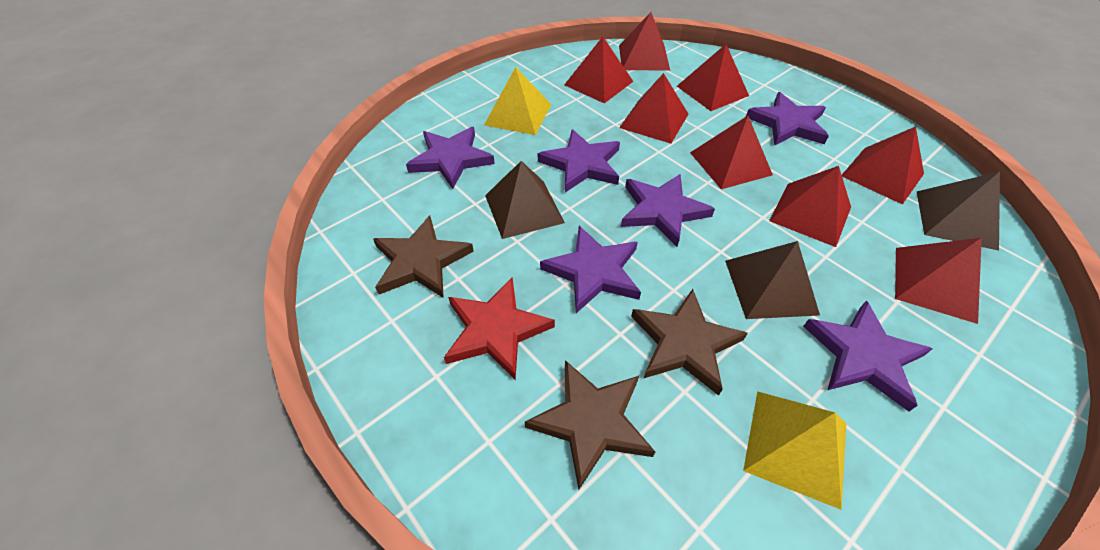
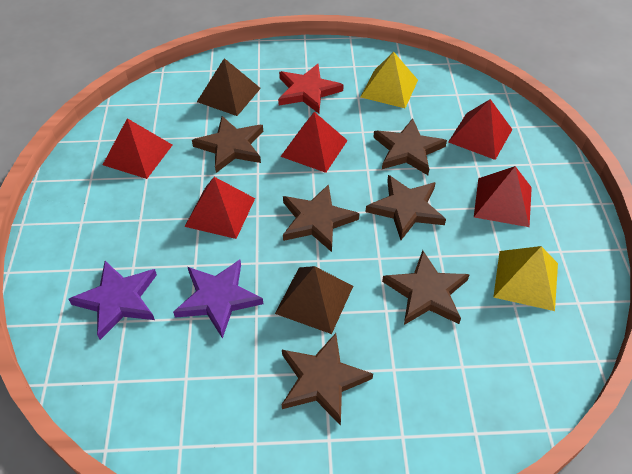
brown pyramid: [485,161,565,239] [725,241,820,319] [917,172,1000,251] = 3 -> [197,58,261,116] [275,266,353,334] = 2
brown star: [373,215,474,298] [525,360,655,489] [631,289,748,396] = 3 -> [192,116,263,173] [282,333,373,426] [283,184,360,252] [366,175,446,240] [373,118,447,175] [382,250,470,325] = 6
purple star: [406,127,495,189] [538,129,620,193] [540,226,641,313] [621,174,715,247] [746,92,829,145] [803,301,932,412] = 6 -> [68,261,157,340] [173,260,263,339] = 2
red pyramid: [564,37,633,103] [619,12,670,71] [619,73,688,143] [677,44,749,111] [690,116,773,189] [769,166,851,247] [842,126,924,205] [895,238,982,324] = 8 -> [103,118,172,179] [184,177,255,239] [280,112,348,173] [448,99,513,160] [474,166,532,227] = 5

